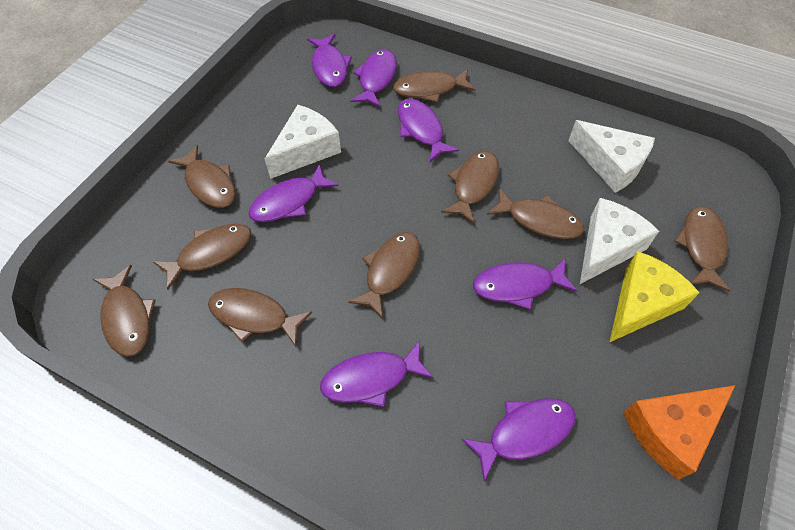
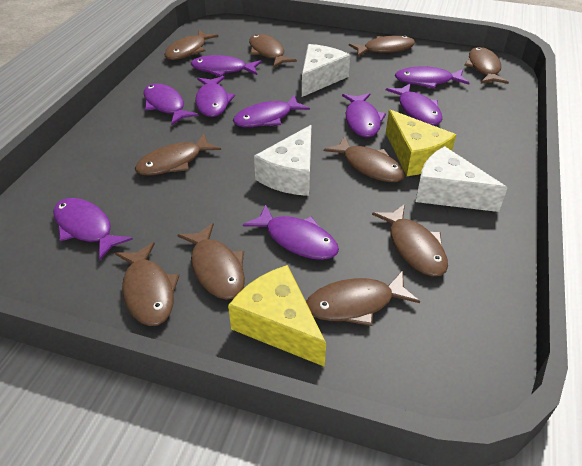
brown fish: [93,265,156,357] [153,224,251,290] [168,145,235,208] [208,288,312,347] [348,232,420,319] [393,69,475,103] [441,151,499,224] [487,188,584,239] [674,206,730,292] = 9 -> [115,242,179,326] [135,134,221,176] [164,30,219,60] [177,223,245,300] [249,34,297,68] [306,271,420,326] [324,136,405,182] [349,35,415,57] [372,204,448,276] [464,47,509,84] = 10
orange cheese: [623,385,735,480] = 1 -> none = 0
purple fish: [249,164,339,222] [307,34,352,87] [320,341,434,407] [350,49,397,107] [398,98,459,162] [462,398,576,481] [473,259,577,310] = 7 -> [53,198,133,260] [144,83,199,125] [191,55,261,77] [195,76,235,117] [233,95,310,127] [243,204,339,260] [342,93,386,137] [386,83,442,125] [395,66,469,89] = 9
yellow cheese: [610,251,700,342] = 1 -> [228,265,326,367] [386,110,456,176] = 2

